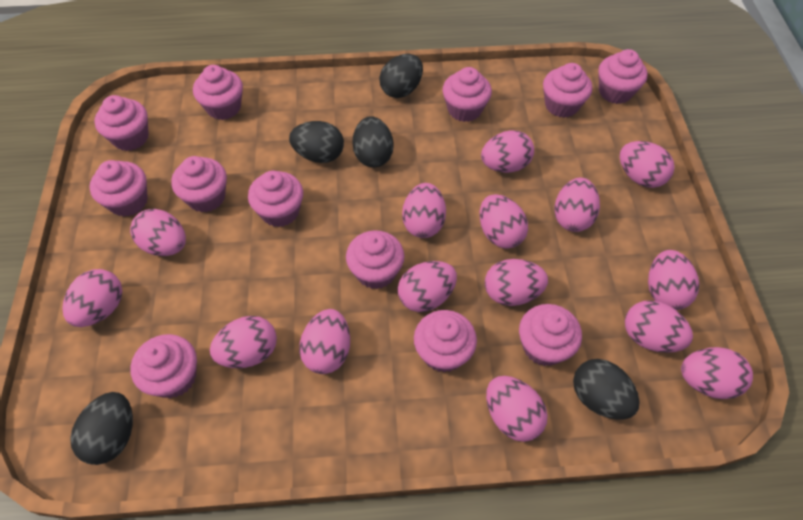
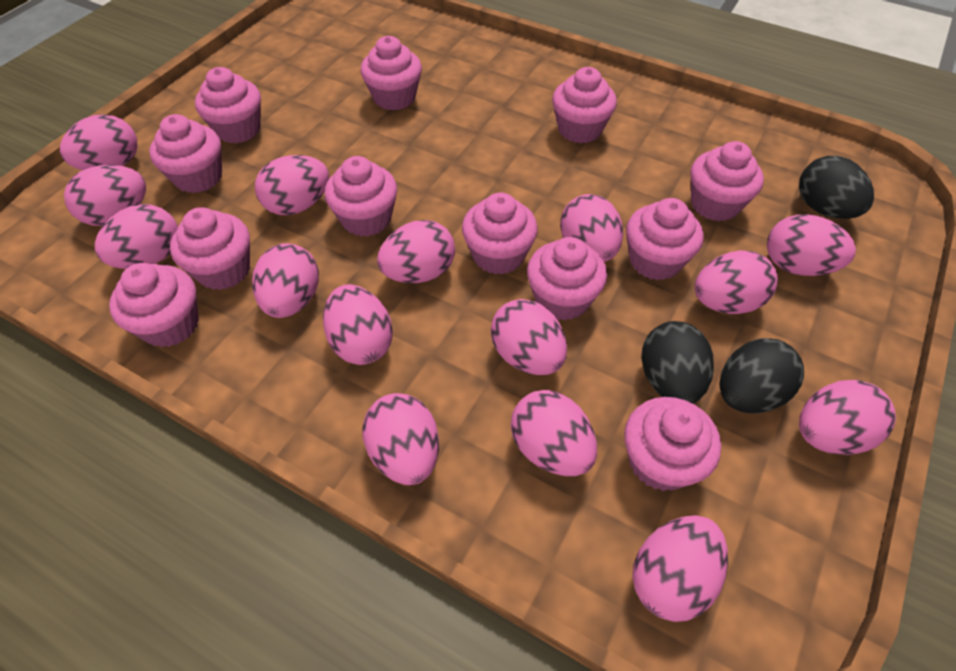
black egg: [70,392,133,465] [289,121,344,163] [352,116,394,167] [379,54,423,98] [573,359,640,420] = 5 -> [641,321,714,404] [719,338,804,413] [799,156,874,219] = 3

